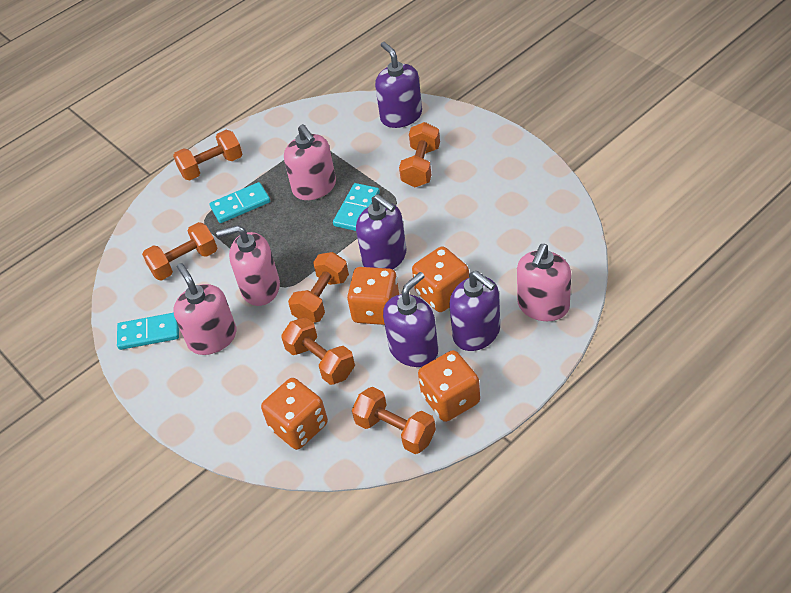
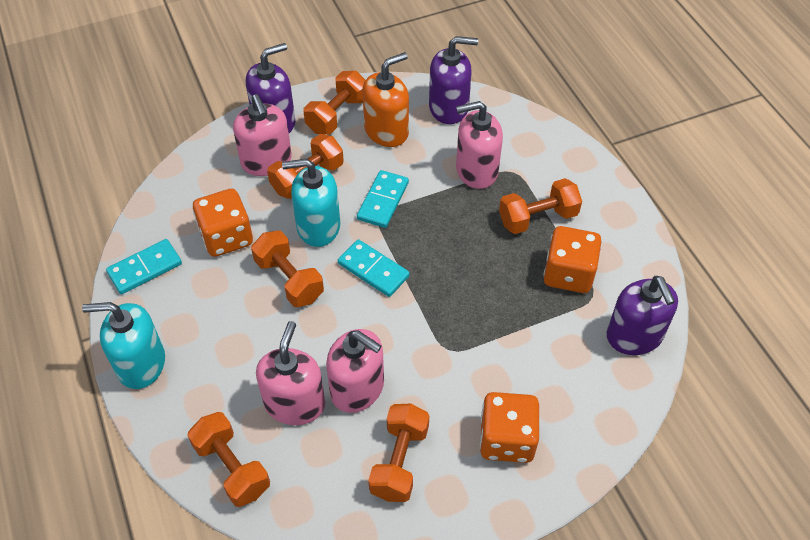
orange dice: [261,378,328,450] [347,267,399,325] [412,246,469,312] [418,350,480,422] = 4 -> [193,189,253,257] [480,392,539,463] [543,226,602,293] = 3
orange soap dispenser: none = 0 -> [362,52,409,147] = 1
purple soap dispenser: [356,194,407,269] [375,42,422,128] [383,272,438,367] [449,271,500,351] = 4 -> [246,43,295,133] [429,36,478,124] [607,276,678,355] = 3
turquoise soap dispenser: none = 0 -> [82,302,165,389] [282,159,340,247] = 2

